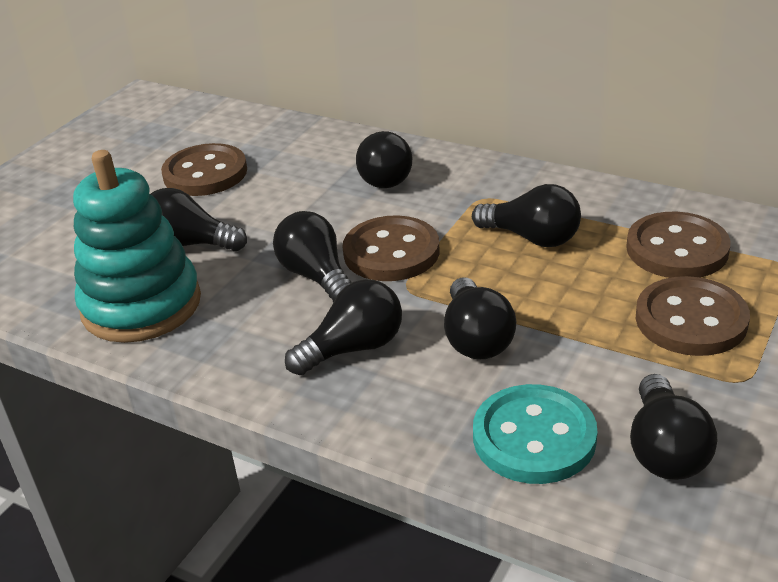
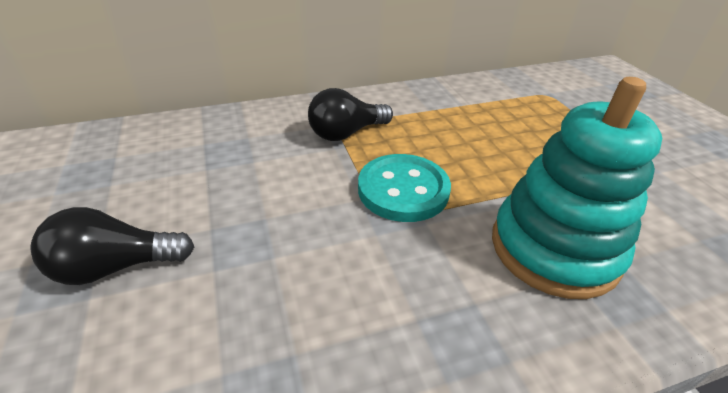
black light bulb: [150,188,247,251] [273,211,351,302] [285,279,402,375] [356,131,413,188] [444,277,516,359] [472,184,581,247] [630,374,717,480] = 7 -> [31,207,194,285] [308,88,393,141] = 2
brown button: [161,143,247,196] [343,215,440,281] [626,212,731,278] [636,276,750,356] = 4 -> none = 0

